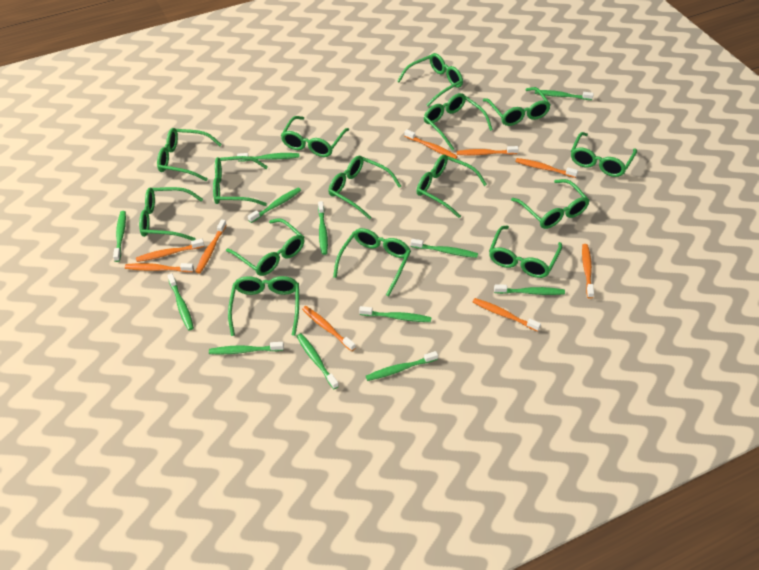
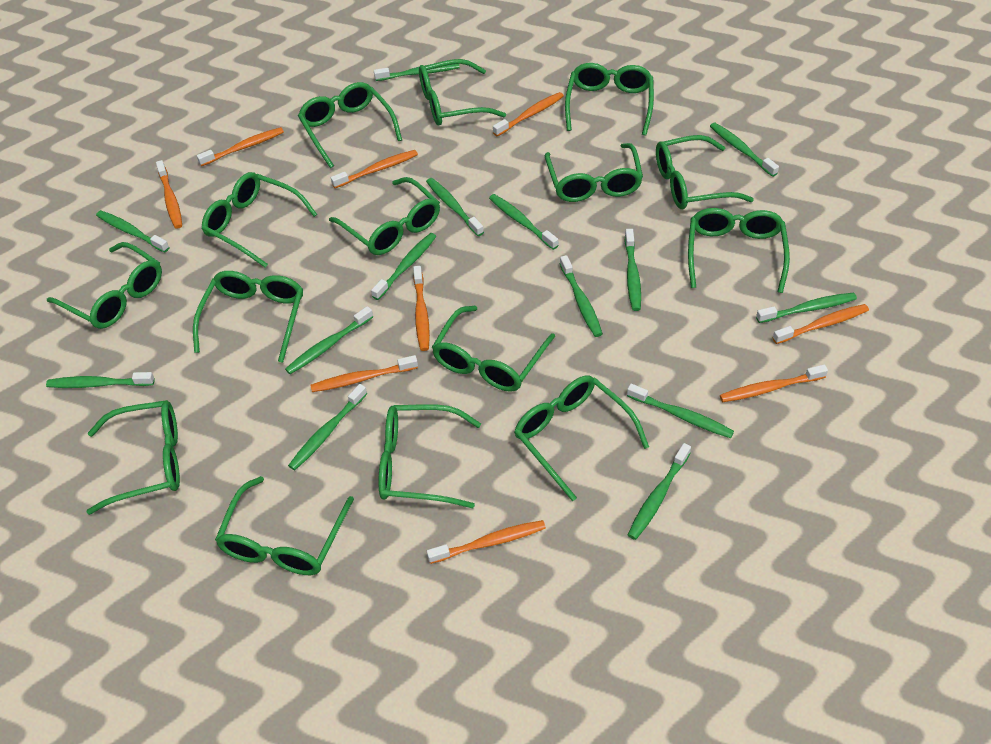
green toothbrush: [113,211,126,262] [168,273,194,330] [209,342,284,355] [237,153,300,162] [248,187,301,223] [297,333,339,389] [318,201,328,255] [359,306,431,322] [366,351,438,381] [411,239,478,258] [494,284,565,295] [535,90,594,100] = 12 -> [46,372,155,388] [96,210,169,253] [285,306,373,374] [288,384,367,470] [371,233,437,300] [374,64,460,81] [426,178,484,236] [489,194,559,250] [560,255,603,337] [625,229,641,311] [627,384,734,438] [628,443,691,540] [710,123,779,177] [756,293,857,323] = 14

